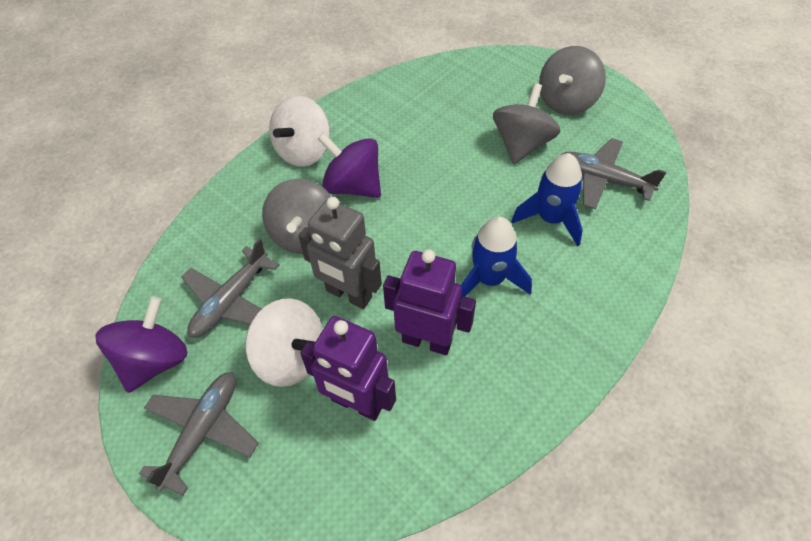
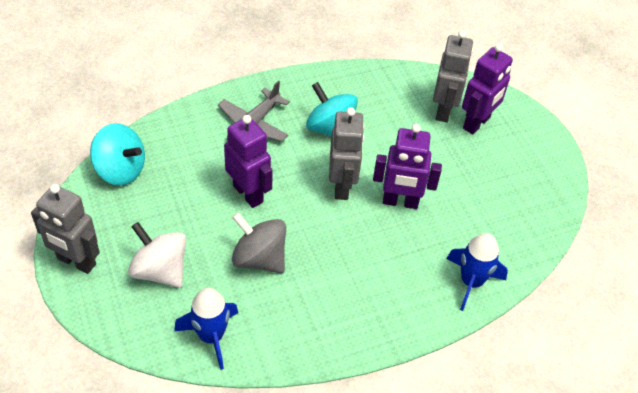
grey plane: [139,372,259,495] [181,238,280,337] [559,138,666,209] = 3 -> [218,81,290,142] = 1
grey robot: [298,197,382,309] = 1 -> [31,184,100,274] [329,107,365,200] [433,30,473,122] = 3
grey spinning top: [262,179,332,254] [493,83,561,164] [539,46,606,115] = 3 -> [232,212,286,273] = 1
purple robot: [300,316,396,421] [383,249,476,355] = 2 -> [224,115,273,208] [373,124,442,209] [462,44,513,134] = 3
purple spinning top: [95,296,187,393] [318,133,381,198] = 2 -> none = 0
turquoise spinning top: none = 0 -> [90,123,145,186] [306,82,358,137] = 2
white spinning top: [246,298,323,387] [269,96,330,167] = 2 -> [128,222,186,288] = 1

